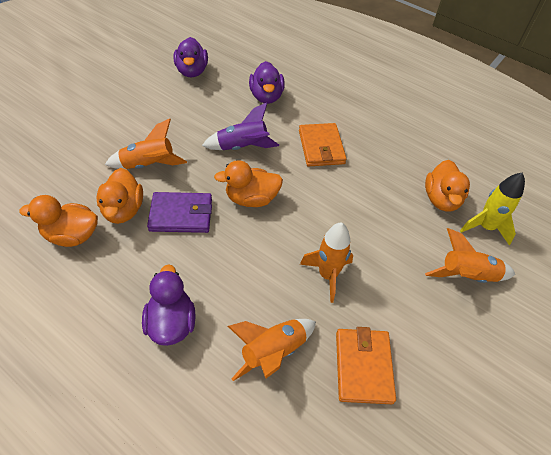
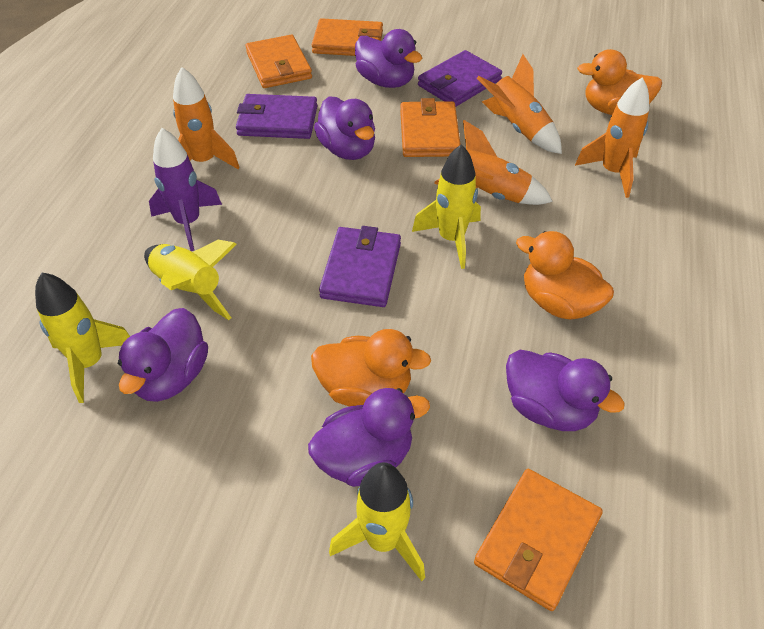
orange duck: [19,195,98,247] [96,168,143,224] [214,160,283,207] [425,160,470,211] = 4 -> [311,329,431,406] [516,231,614,320] [577,49,662,115] = 3
orange wallet: [299,123,347,166] [336,327,396,404] = 2 -> [246,35,312,88] [312,18,383,56] [400,98,461,157] [474,469,603,611] = 4
purple duck: [142,264,196,346] [174,37,208,78] [249,61,285,104] = 3 -> [118,308,208,402] [308,388,430,487] [314,96,375,160] [355,29,422,88] [506,350,625,431] = 5
purple wallet: [147,192,212,233] = 1 -> [236,94,317,139] [319,226,401,307] [418,50,502,107] = 3
yellow rocket: [460,172,525,245] = 1 -> [35,273,130,403] [144,240,237,320] [329,463,425,581] [412,144,481,269] = 4

